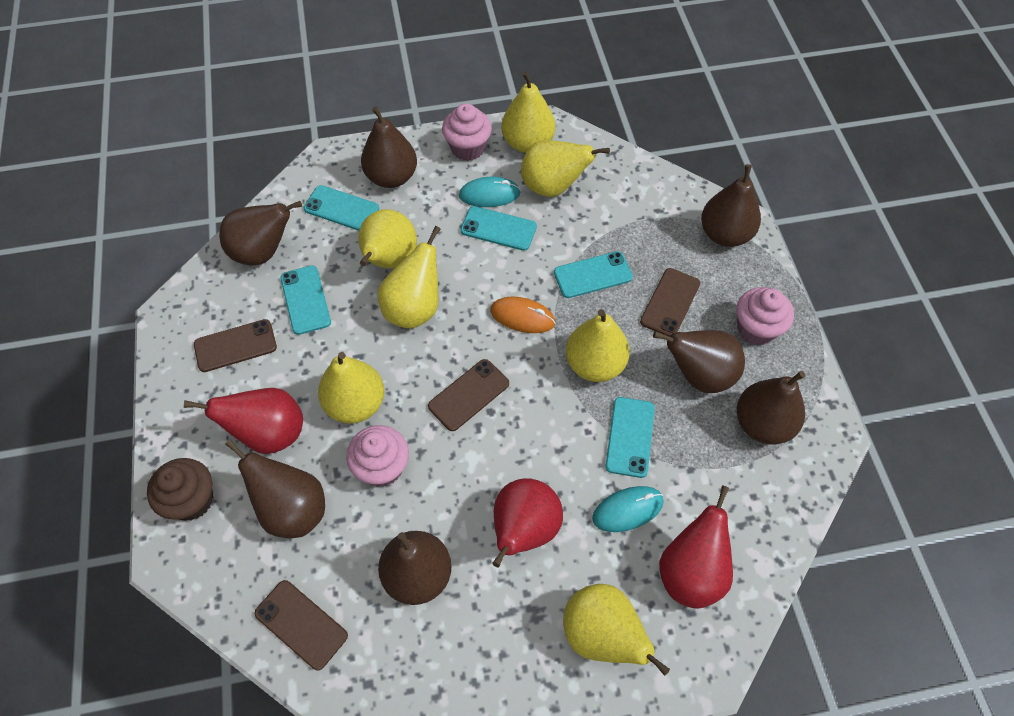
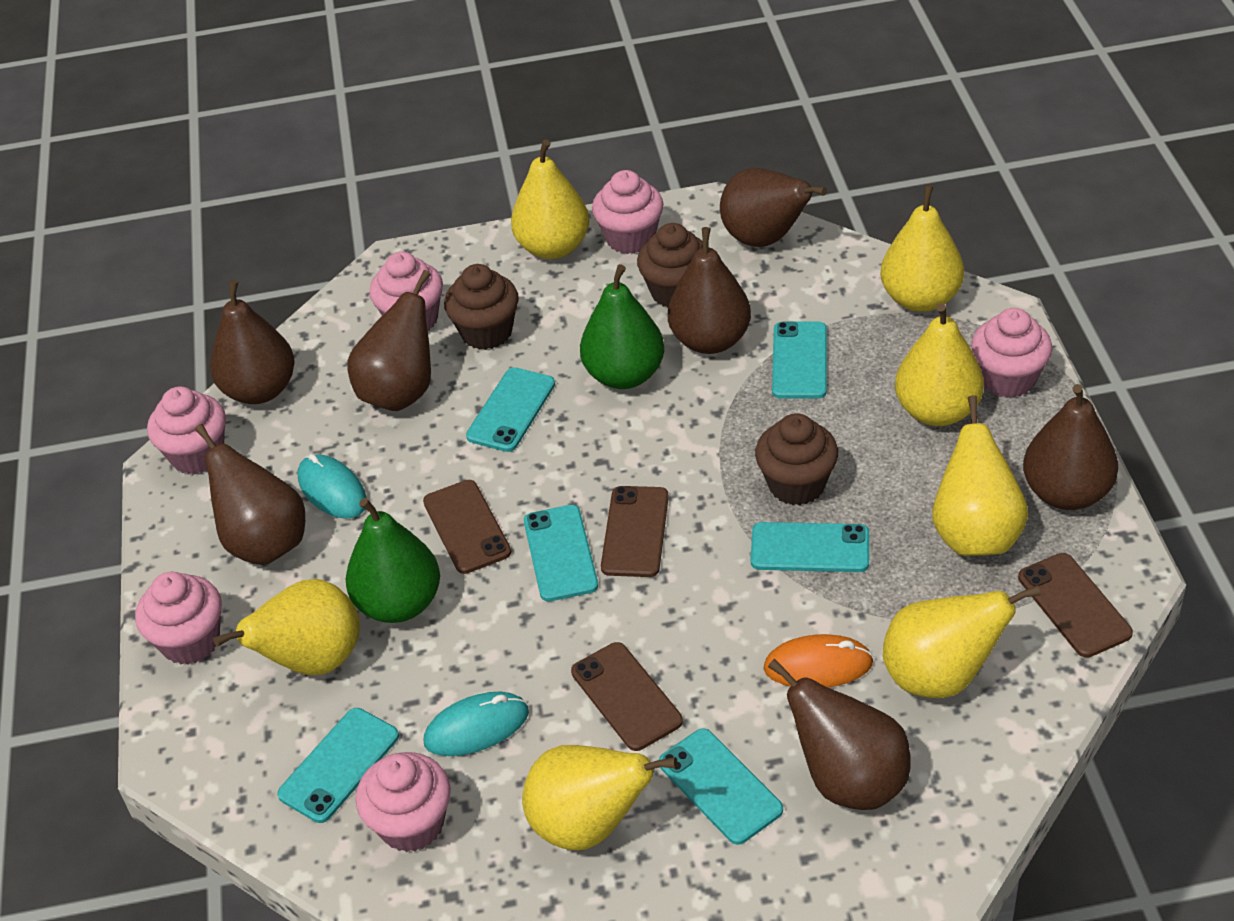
brown cupcake: [147,458,213,521] = 1 -> [444,264,519,350] [637,223,703,307] [755,413,838,505] = 3
green pear: none = 0 -> [346,498,440,623] [580,264,664,389] = 2
pink cupcake: [346,425,409,487] [442,103,492,161] [736,287,794,345] = 3 -> [135,572,222,665] [147,387,226,475] [356,752,451,852] [369,252,443,331] [592,170,663,254] [971,308,1052,398] = 6
red pear: [184,388,303,454] [492,478,563,568] [659,485,733,609] = 3 -> none = 0
turquoise phone: [280,265,331,335] [304,185,379,231] [460,206,537,251] [554,251,633,298] [605,397,655,478] = 5 -> [277,708,399,823] [466,368,555,452] [524,505,598,602] [659,728,783,845] [751,522,869,572] [772,322,827,399] = 6

